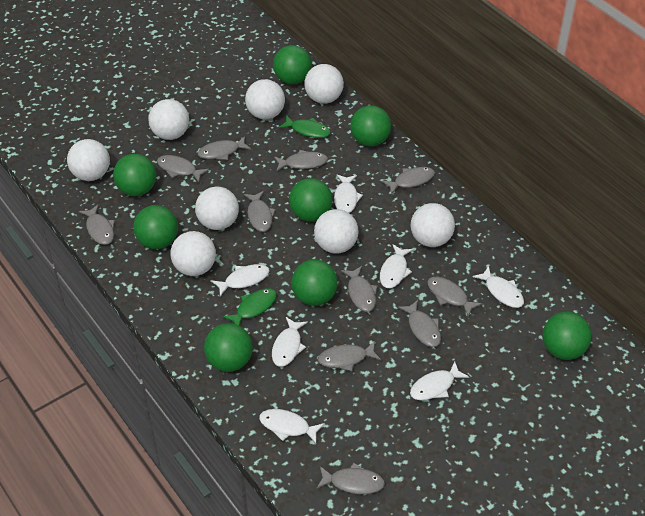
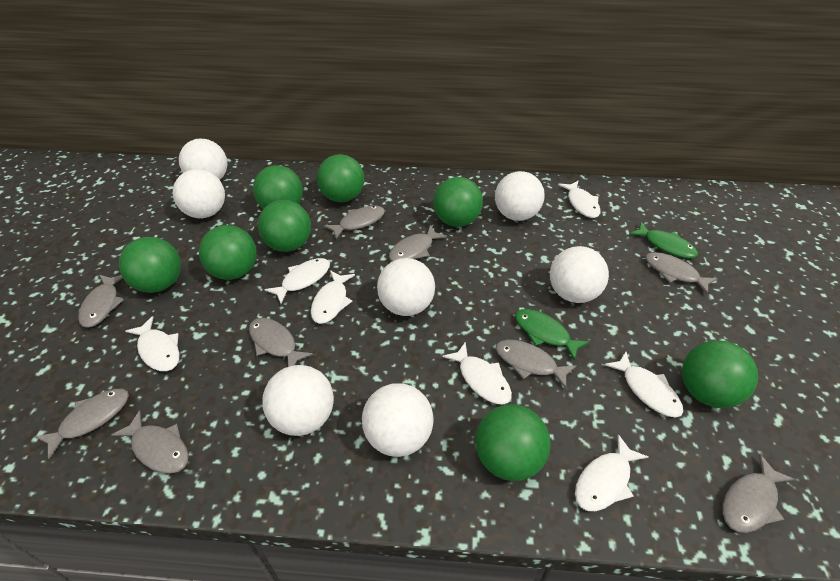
grey fish: [79,204,115,245] [157,155,209,182] [198,136,251,160] [244,191,276,232] [274,150,328,172] [316,463,385,494] [318,341,381,371] [341,266,378,312] [382,167,435,195] [398,300,441,347] [427,277,482,317] = 11 -> [35,389,129,459] [78,275,124,328] [111,410,189,474] [249,318,313,367] [324,205,385,239] [389,225,447,261] [496,340,576,389] [645,252,718,295] [722,454,795,533] = 9
white ball: [67,139,110,181] [148,99,189,140] [170,231,216,276] [195,186,239,230] [245,79,285,119] [304,64,344,104] [314,209,359,254] [411,203,455,247] = 8 -> [173,169,225,218] [179,139,227,180] [262,365,334,436] [362,383,434,457] [377,258,435,316] [495,171,544,221] [550,246,609,303] = 7

